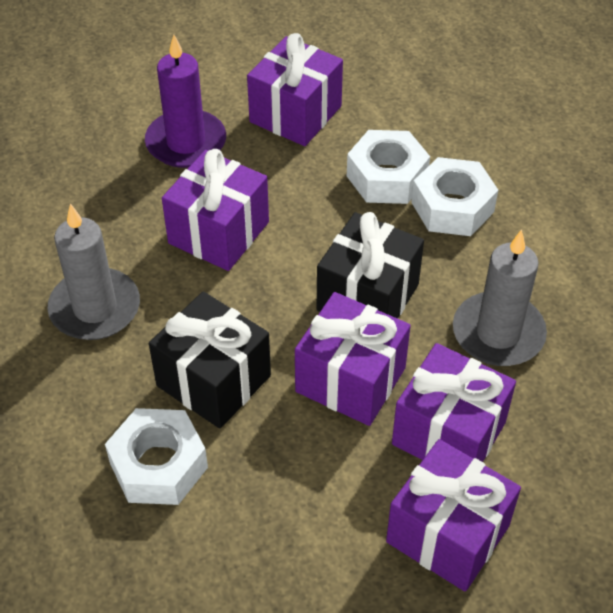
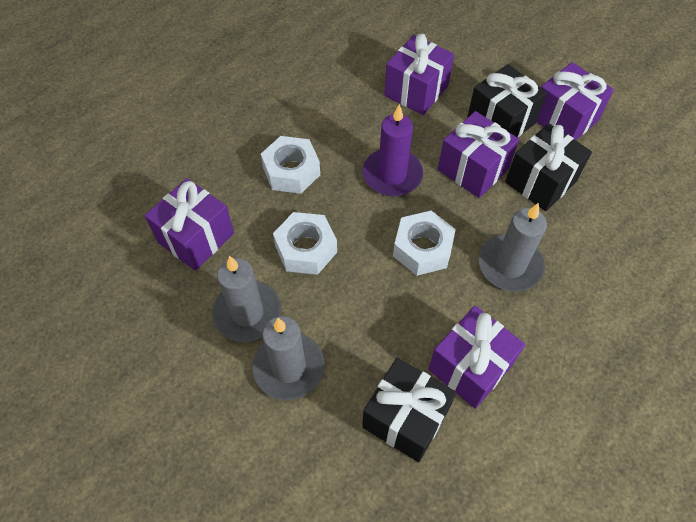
black gift: [149,291,271,429] [317,212,424,319] = 2 -> [362,358,457,462] [467,64,547,137] [505,123,592,211] = 3
grey candle: [48,203,140,340] [453,229,547,366] = 2 -> [212,256,281,342] [253,316,324,400] [479,203,547,292] = 3

